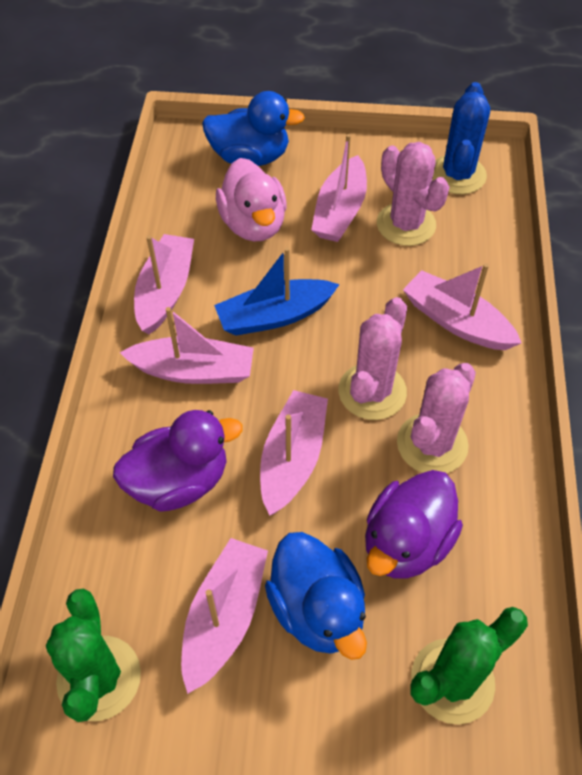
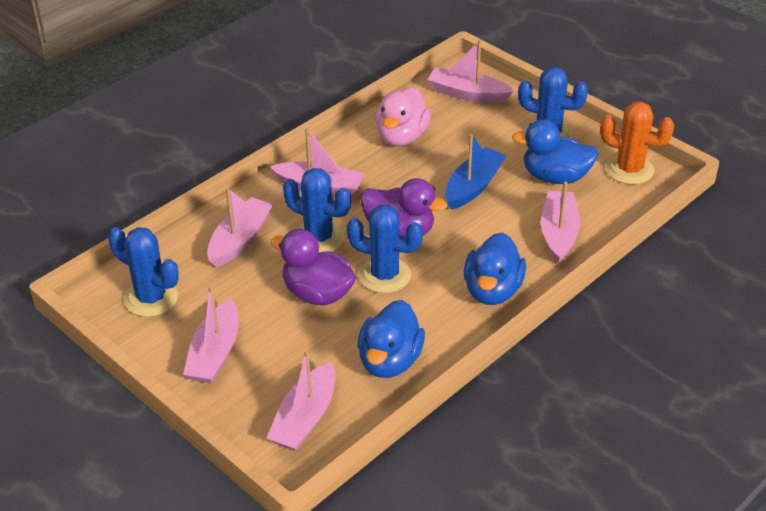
blue cactus: [432,82,490,194] = 1 -> [108,227,179,317] [283,168,351,252] [347,205,423,293] [518,67,588,138] = 4
blue duck: [202,91,305,166] [265,532,367,660] = 2 -> [358,300,425,378] [464,232,526,305] [512,119,599,184] = 3
green cactus: [46,588,141,722] [410,607,528,725] = 2 -> none = 0
orange cactus: none = 0 -> [600,102,674,184] = 1
pink cactus: [338,297,407,420] [377,142,449,246] [397,363,476,473] = 3 -> none = 0

